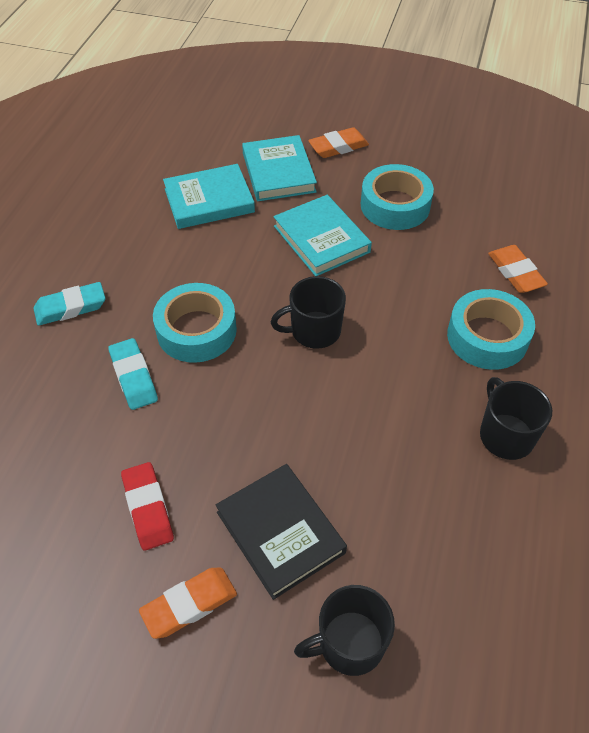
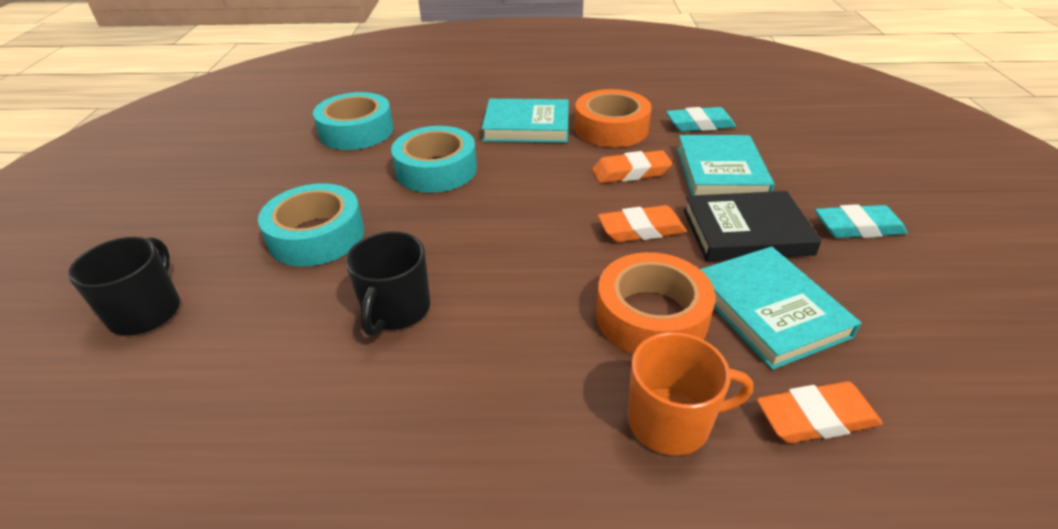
black mug: [271,276,346,349] [294,585,395,676] [480,377,552,460] = 3 -> [68,237,180,335] [345,231,430,336] = 2
orange mug: none = 0 -> [628,332,753,456] = 1
orange tape: none = 0 -> [575,89,652,147] [596,252,716,354] = 2
red eraser: [121,462,174,551] = 1 -> none = 0

